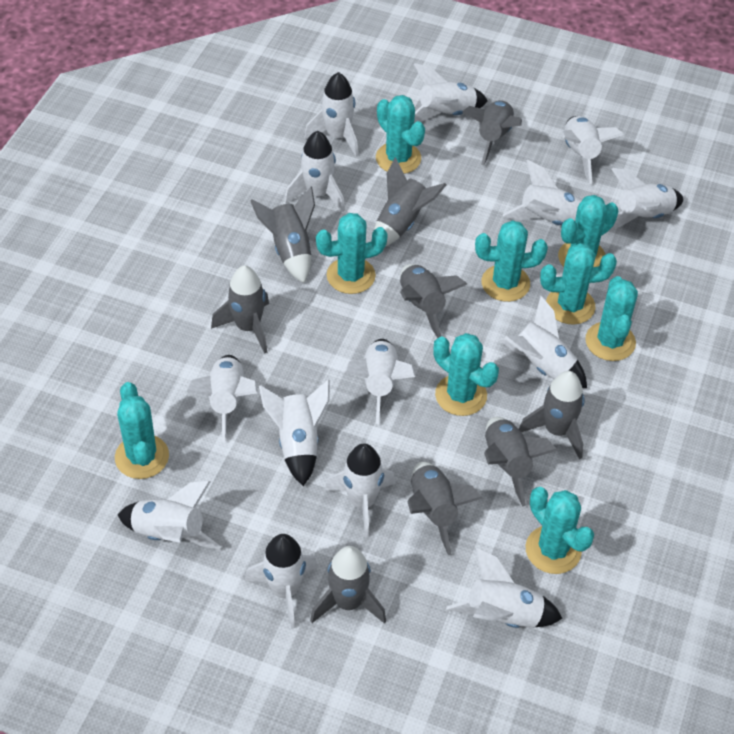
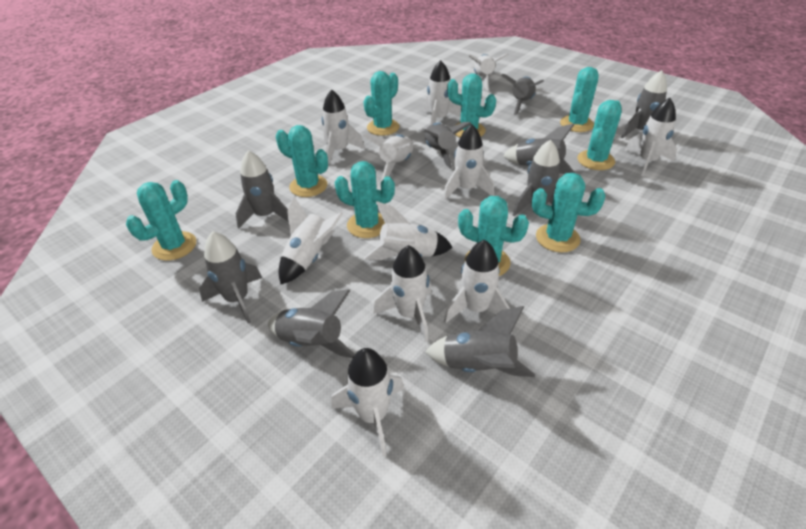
white rocket: [118,481,221,550] [186,355,258,442] [245,534,318,629] [259,380,330,486] [285,131,345,212] [304,72,358,156] [325,443,395,538] [345,339,415,424] [414,63,488,122] [446,548,563,628] [499,296,587,388] [503,160,582,225] [561,116,624,184] [611,168,683,229] = 14 -> [279,196,343,284] [322,89,365,165] [331,348,404,456] [363,134,413,182] [364,201,453,260] [373,245,431,342] [423,60,461,125] [443,124,494,200] [444,240,510,323] [469,53,509,90] [624,98,677,176] = 11

